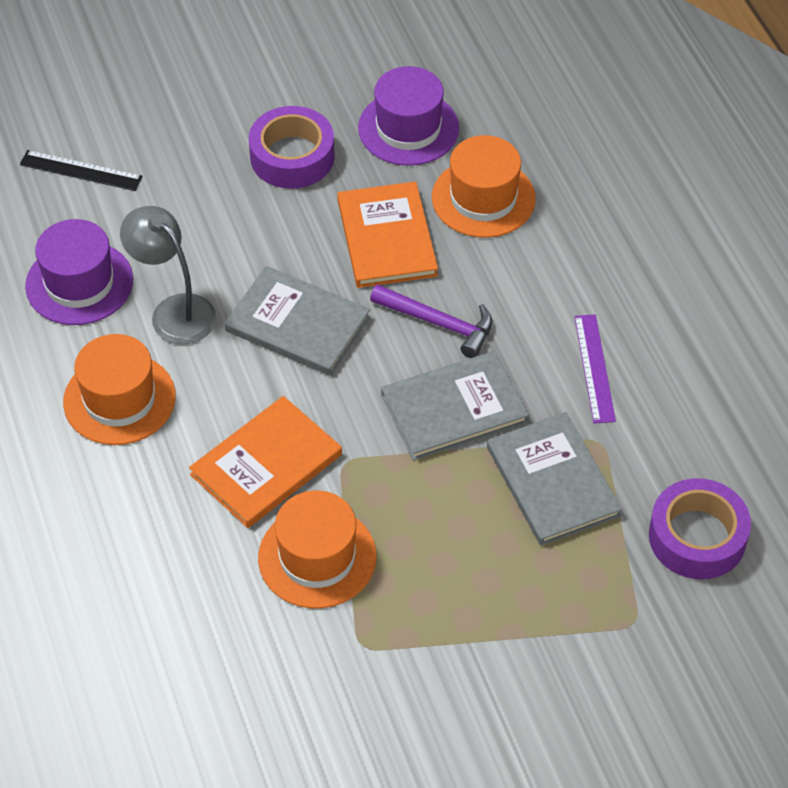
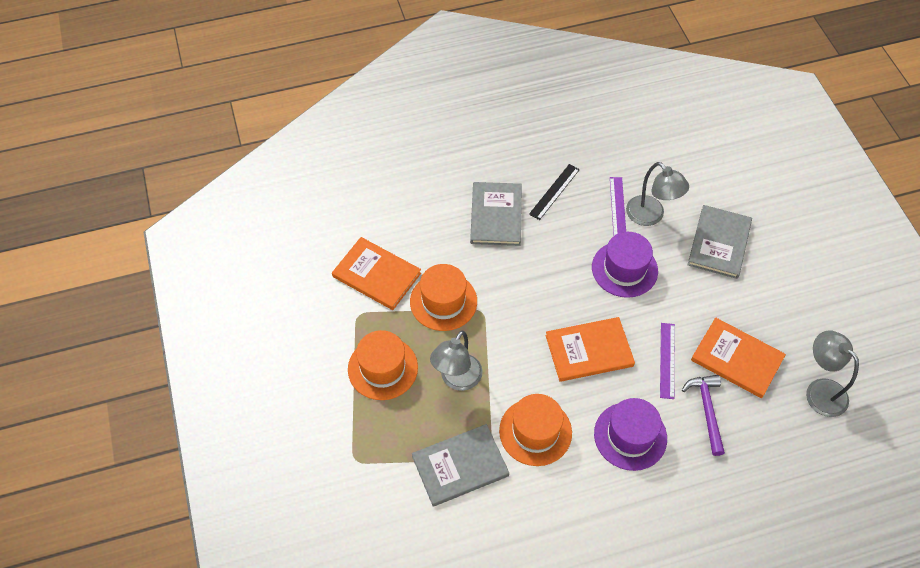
grey lamp: [120,206,216,344] = 1 -> [430,330,483,391] [626,162,689,226] [806,330,859,417] = 3
orange book: [189,396,342,528] [337,181,438,288] = 2 -> [332,237,421,310] [545,317,635,382] [691,318,786,398] = 3
purple ruler: [574,314,616,424] = 1 -> [610,177,626,236] [660,323,675,399] = 2
purple tape: [249,106,335,189] [649,478,751,579] = 2 -> none = 0

